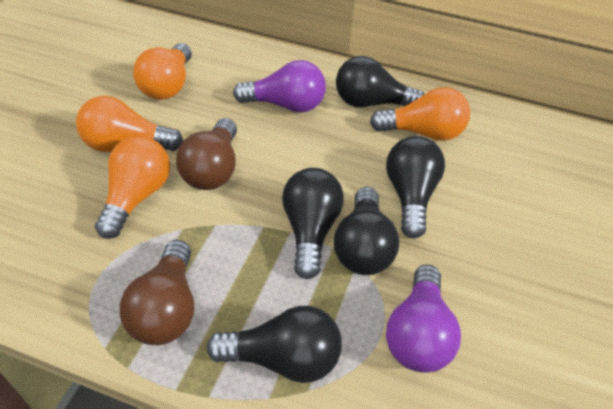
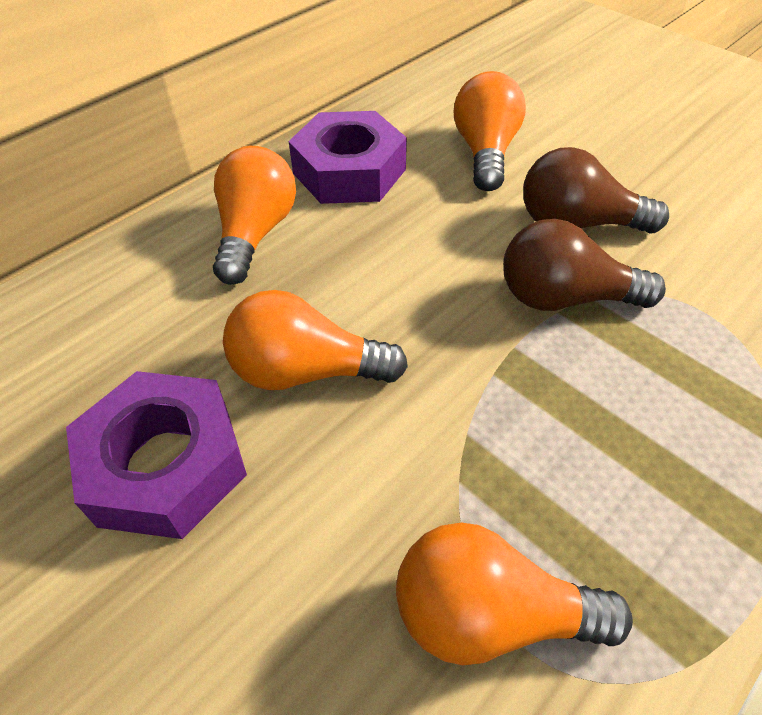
black light bulb: [207,306,342,383] [282,168,344,279] [334,187,399,275] [336,56,425,108] [386,136,445,238] = 5 -> none = 0
purple light bulb: [233,60,326,113] [386,264,461,373] = 2 -> none = 0
purple nut: none = 0 -> [66,371,247,539] [289,111,407,204] = 2

